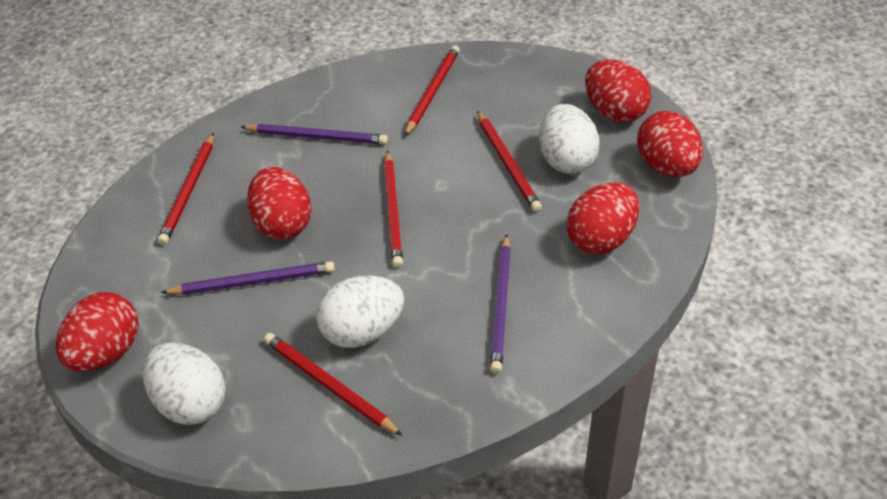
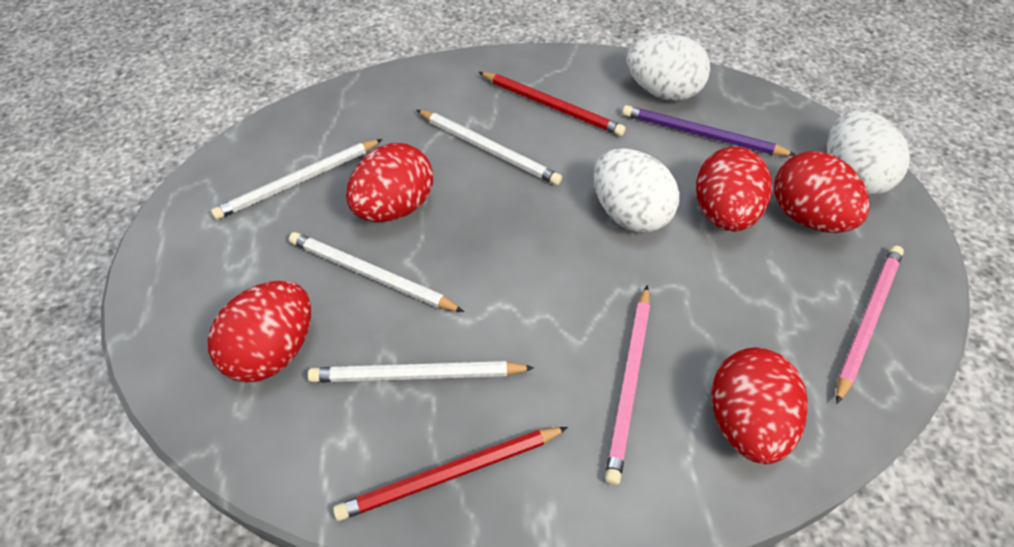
pink pencil: none = 0 -> [605,285,650,485] [836,246,904,404] = 2
purple pencil: [161,261,335,295] [241,124,388,144] [490,234,511,374] = 3 -> [622,105,796,156] = 1
red pencil: [158,133,214,245] [264,333,403,436] [384,151,403,268] [405,45,460,136] [477,111,542,212] = 5 -> [333,427,568,521] [479,72,626,136] = 2
white pencil: none = 0 -> [211,139,383,220] [289,232,464,312] [308,361,534,382] [417,110,562,185] = 4

